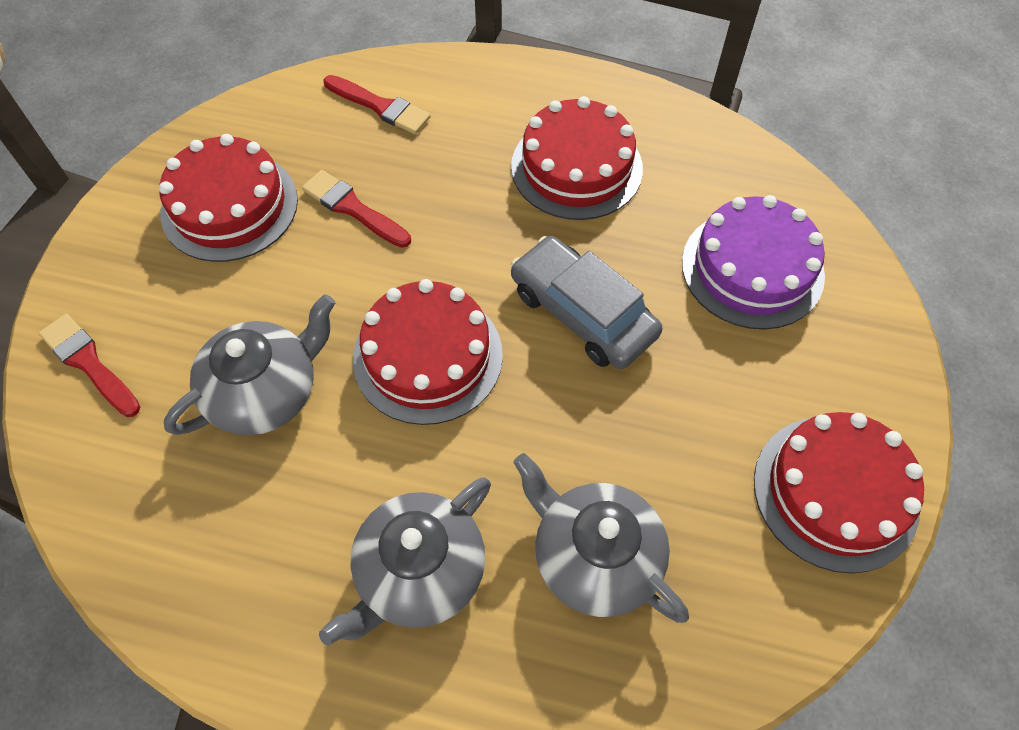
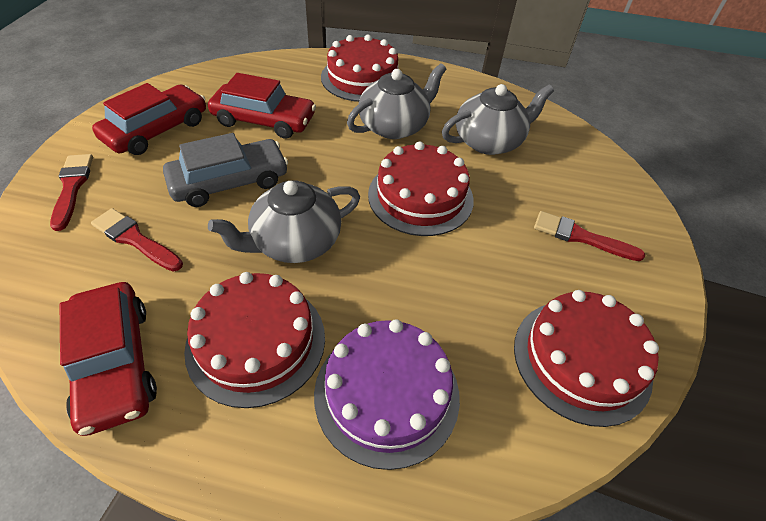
red car: none = 0 -> [60,282,157,436] [92,83,206,155] [208,73,316,139] = 3

